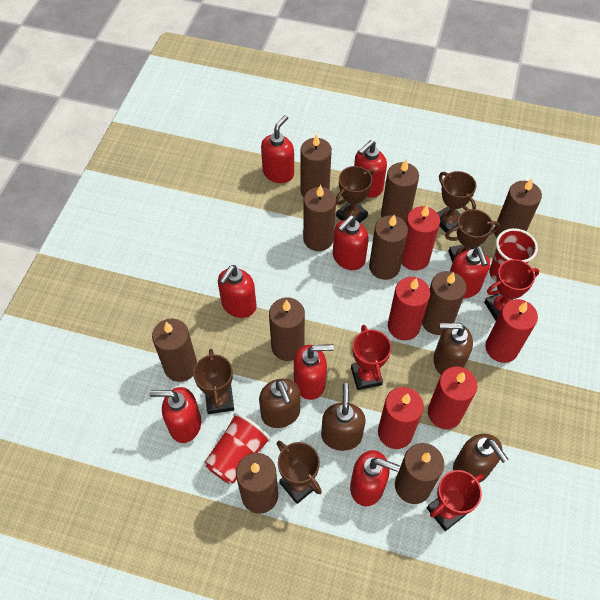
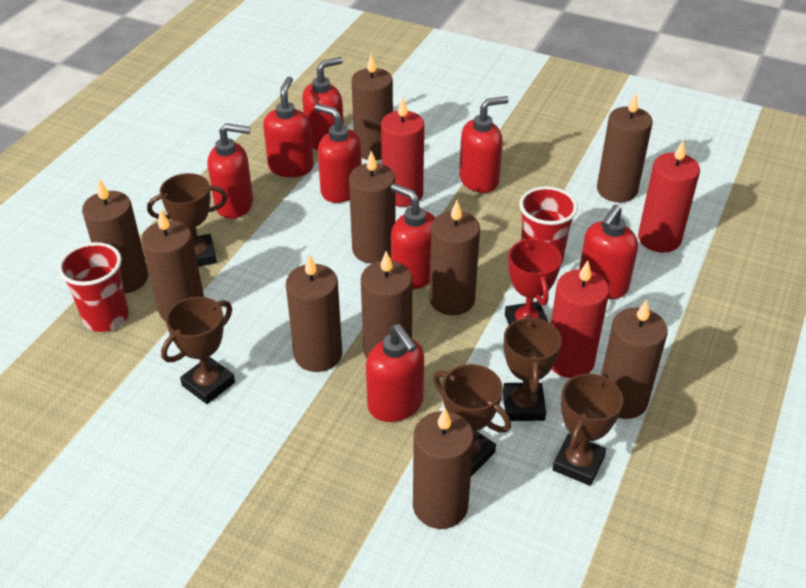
brown soap dispenser: [259,379,300,428] [321,383,366,451] [433,323,473,375] [453,434,508,483] = 4 -> none = 0
red candle: [378,387,424,449] [388,277,431,340] [401,205,440,271] [428,367,477,429] [485,299,538,363] = 5 -> [381,97,424,207] [551,260,609,378] [638,140,700,253] = 3
red trophy: [351,325,391,390] [427,470,484,531] [484,259,539,321] = 3 -> [505,238,562,325] = 1

